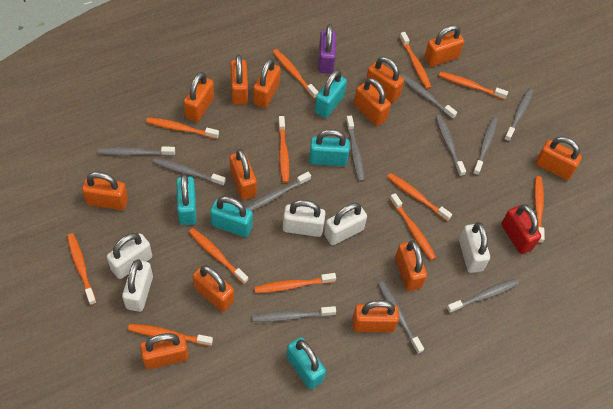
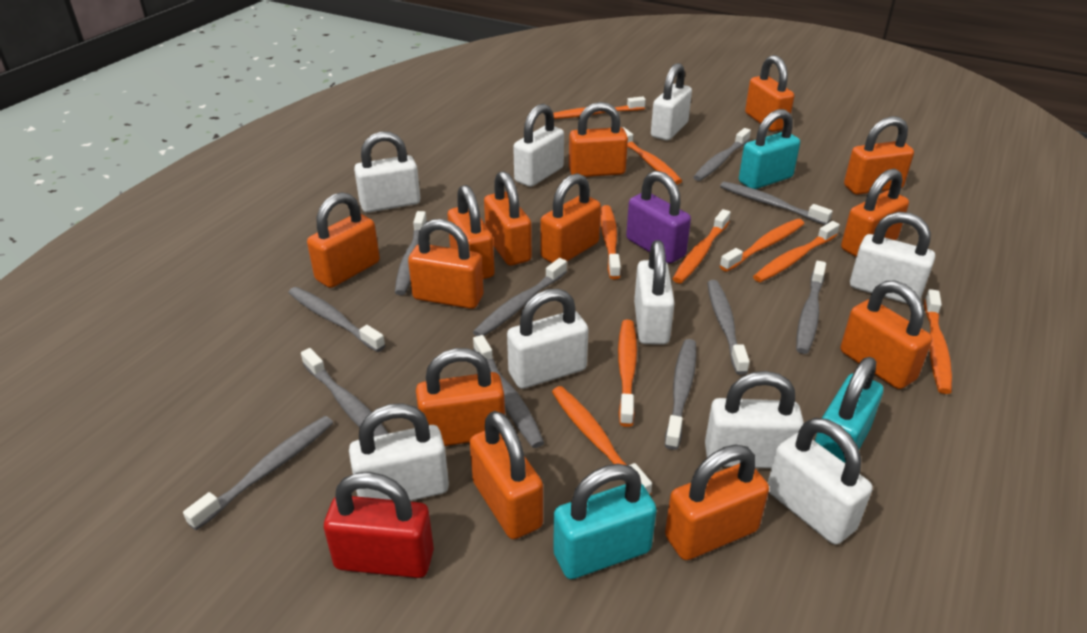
orange toothbrush: [67,233,97,305] [128,324,213,346] [146,117,219,139] [189,228,248,284] [254,273,336,293] [273,49,319,99] [278,116,289,183] [387,173,452,221] [390,193,436,260] [399,32,431,89] [439,72,508,100] [534,176,545,243] = 12 -> [552,386,652,495] [553,97,646,119] [600,205,621,279] [618,320,637,427] [622,127,682,185] [673,209,731,283] [720,219,804,272] [753,221,840,282] [924,289,952,394] = 9
turquoise padlock: [176,174,197,225] [210,196,253,237] [286,337,326,389] [309,129,350,166] [315,70,347,118] = 5 -> [553,464,657,579] [739,109,800,189] [815,357,883,463] = 3
white padlock: [107,233,152,279] [122,259,153,312] [283,200,326,237] [324,203,367,245] [459,222,490,273] = 5 -> [349,403,449,501] [354,132,420,213] [507,289,588,389] [513,104,564,187] [634,240,675,345] [651,63,692,140] [705,371,804,469] [768,418,872,545] [850,212,935,303] = 9

